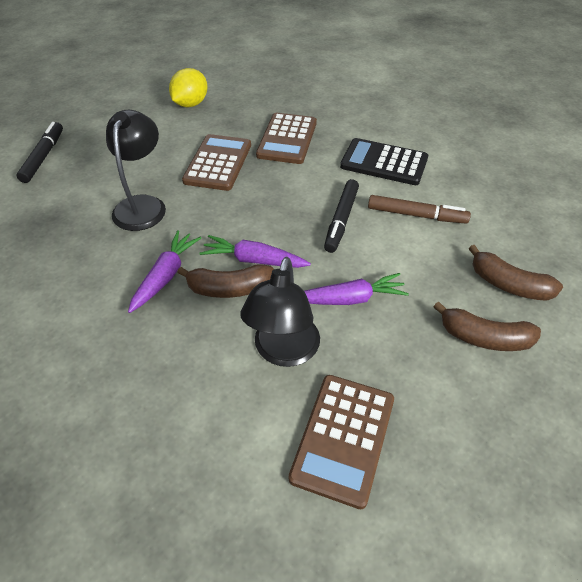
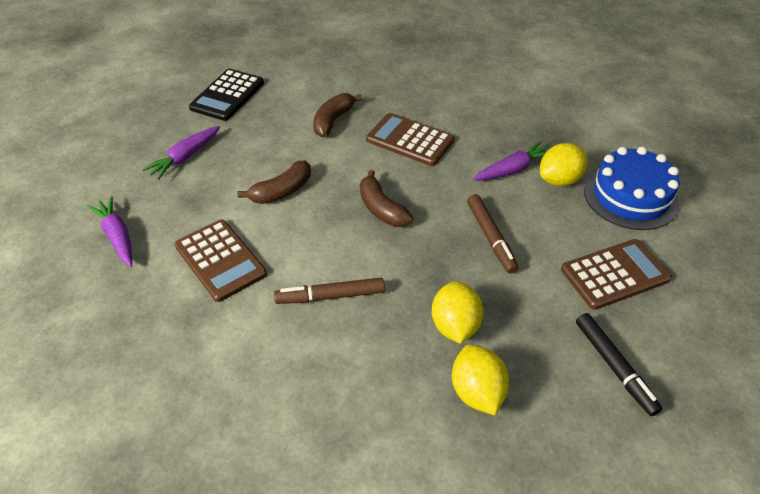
black lamp: [106,110,166,231] [240,257,320,367] = 2 -> none = 0
black marker: [16,122,63,183] [324,179,359,253] = 2 -> [576,313,662,416] = 1
blue cake: none = 0 -> [584,147,680,230] = 1
brown marker: [368,195,471,224] = 1 -> [274,278,385,304] [467,194,518,274] = 2
yellow lemon: [169,68,208,107] = 1 -> [432,281,483,344] [452,345,509,415] [540,143,588,186] = 3

